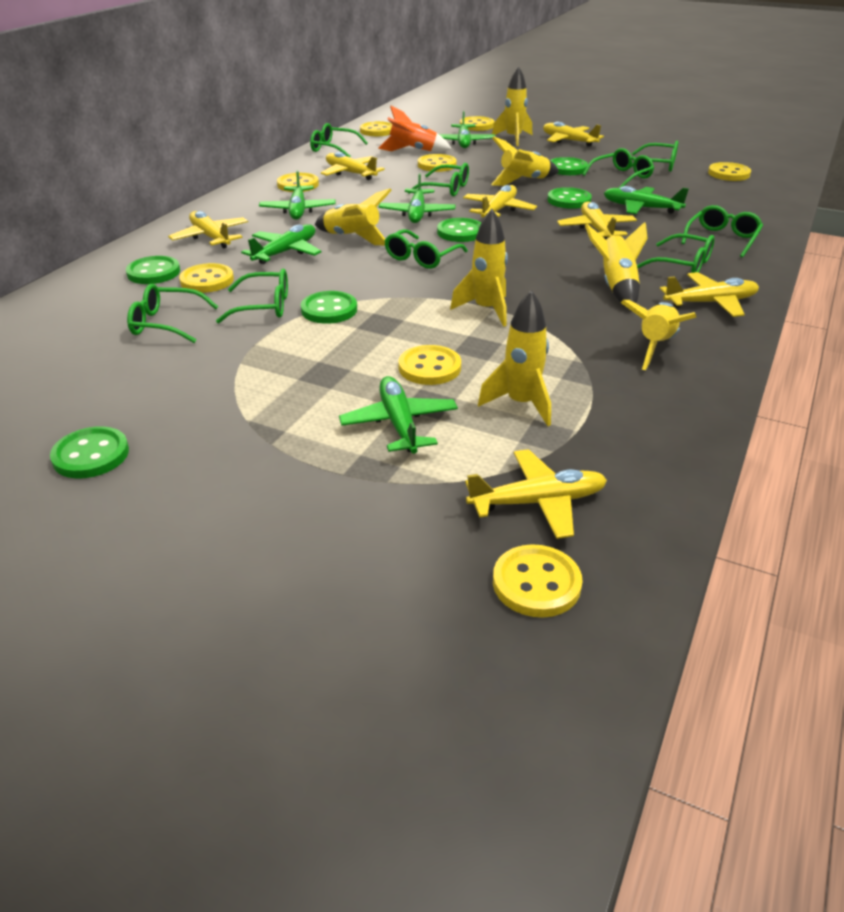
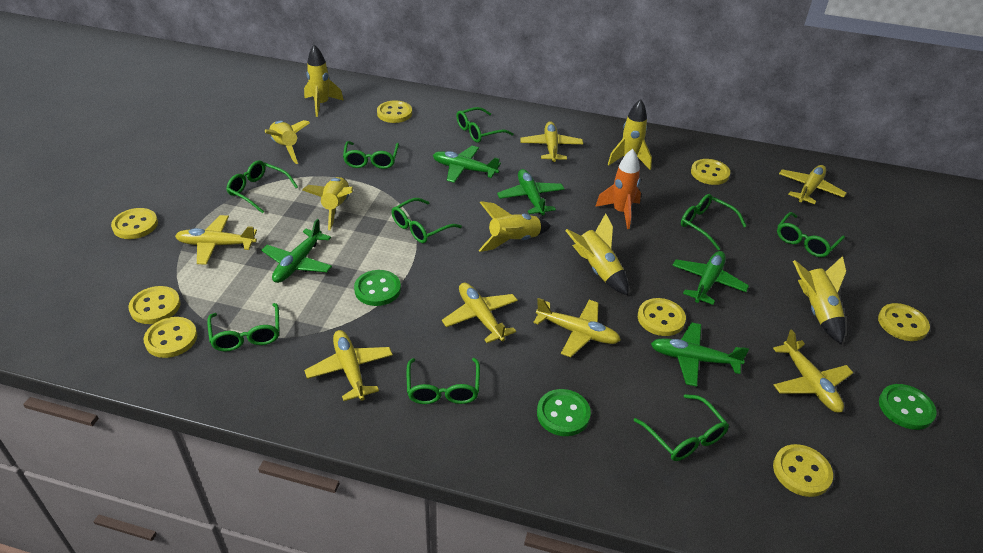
green button: [50,426,129,479] [126,256,180,284] [301,291,357,324] [437,218,481,242] [548,187,592,209] [550,157,588,175] = 6 -> [354,270,401,306] [537,389,591,436] [879,384,937,430] = 3
green plane: [241,224,321,264] [259,170,335,220] [339,376,458,454] [379,173,456,223] [439,111,495,148] [604,186,689,214] = 6 -> [261,219,332,283] [433,146,501,183] [497,169,565,215] [651,322,749,387] [672,251,749,305] = 5

